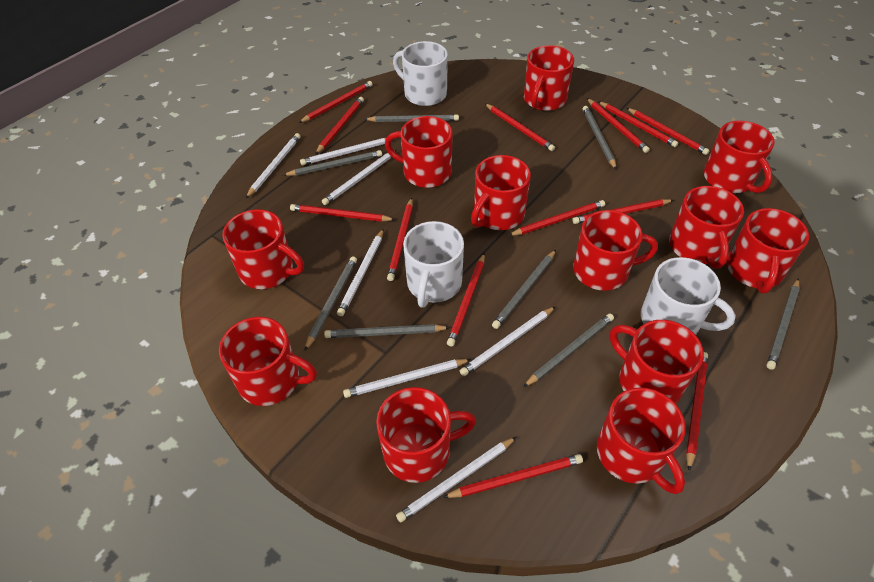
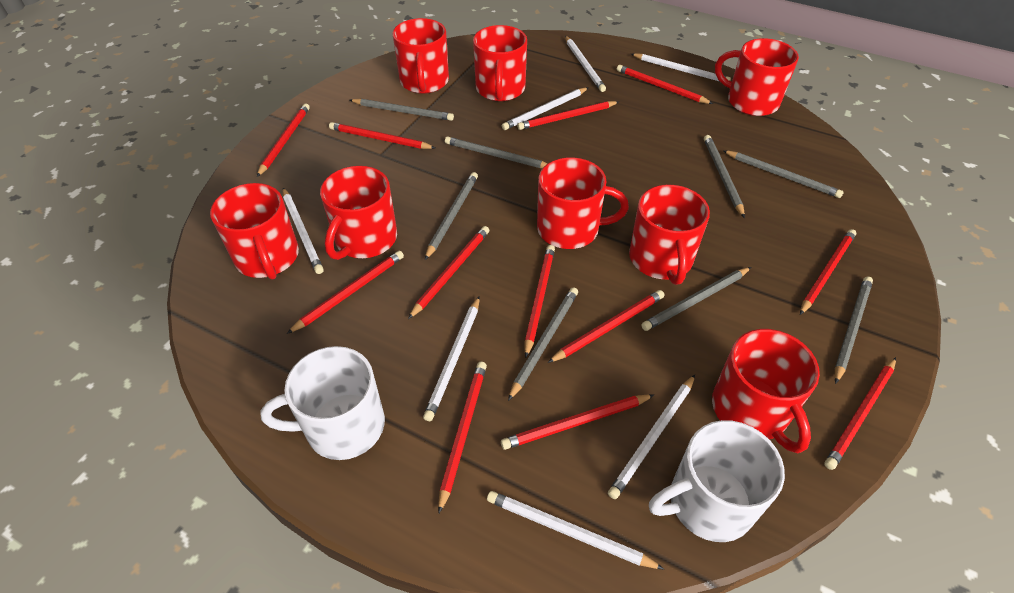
red mug: [219,317,317,406] [222,209,304,289] [376,387,476,483] [385,116,453,188] [471,155,531,230] [524,45,574,111] [573,210,658,291] [597,387,686,494] [610,320,704,404] [669,186,744,269] [704,121,775,193] [727,208,809,293] = 12 -> [210,183,299,280] [320,166,397,260] [392,18,449,94] [473,25,527,101] [537,157,629,249] [629,185,710,285] [712,329,820,453] [715,38,799,116] = 8
red pencil: [290,204,395,222] [299,81,373,123] [315,97,364,155] [387,198,413,281] [443,454,583,498] [447,253,485,347] [485,104,555,151] [508,200,605,236] [572,199,673,224] [587,98,650,153] [598,101,678,147] [627,108,710,155] [686,352,708,471] = 13 -> [257,104,310,177] [287,251,404,334] [329,122,435,149] [408,226,489,319] [438,362,487,513] [501,394,654,450] [517,101,619,130] [524,245,555,358] [548,290,664,363] [617,65,713,104] [800,229,856,315] [824,357,896,470] = 12
white mug: [393,41,448,106] [403,221,464,308] [641,257,736,335] = 3 -> [260,346,385,460] [649,420,785,542] = 2

